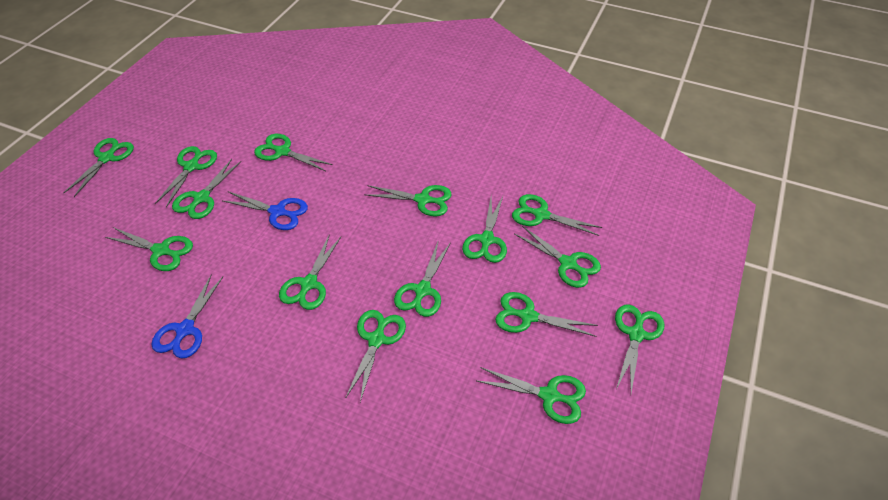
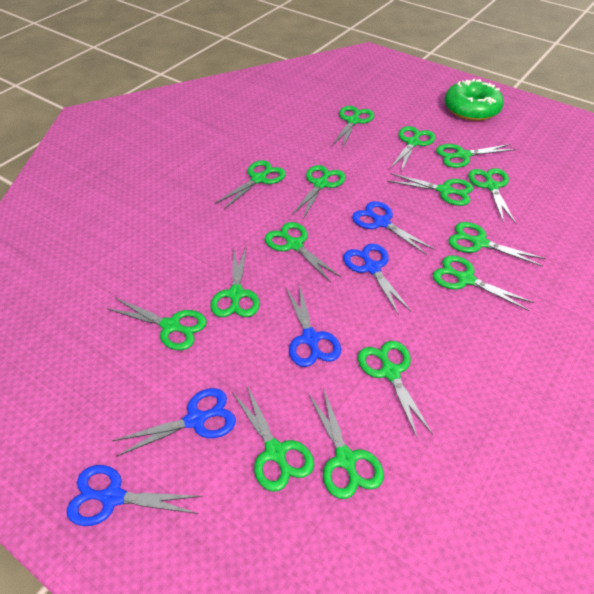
blue scissors: [152,274,224,359] [222,192,308,230] = 2 -> [67,465,203,526] [112,388,236,457] [286,284,341,367] [343,244,411,315] [352,201,435,255] = 5
green donut: none = 0 -> [444,79,504,121] = 1

